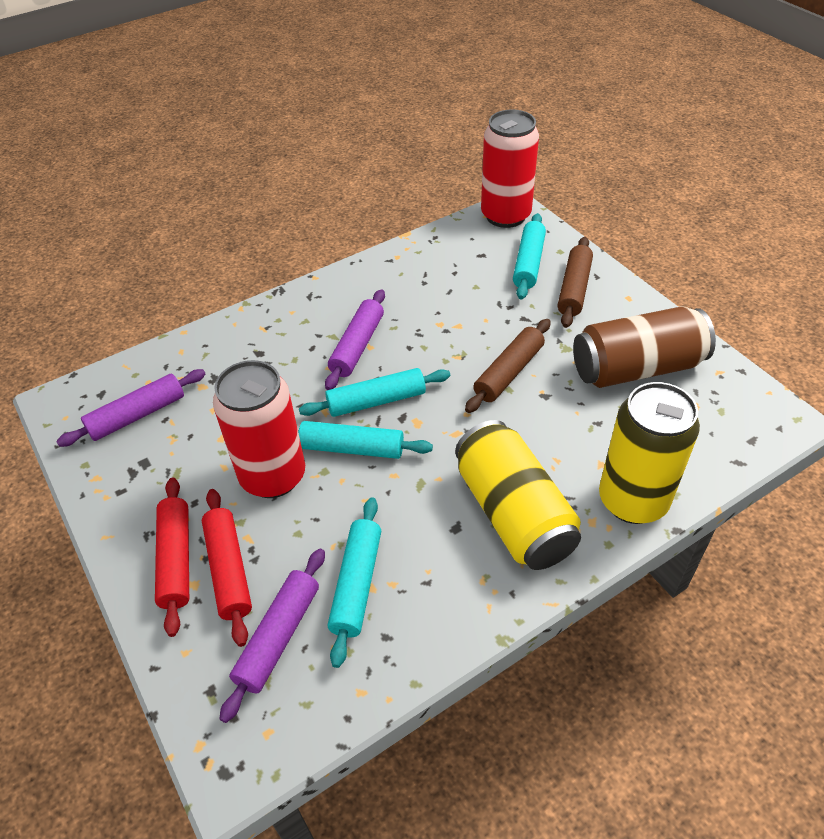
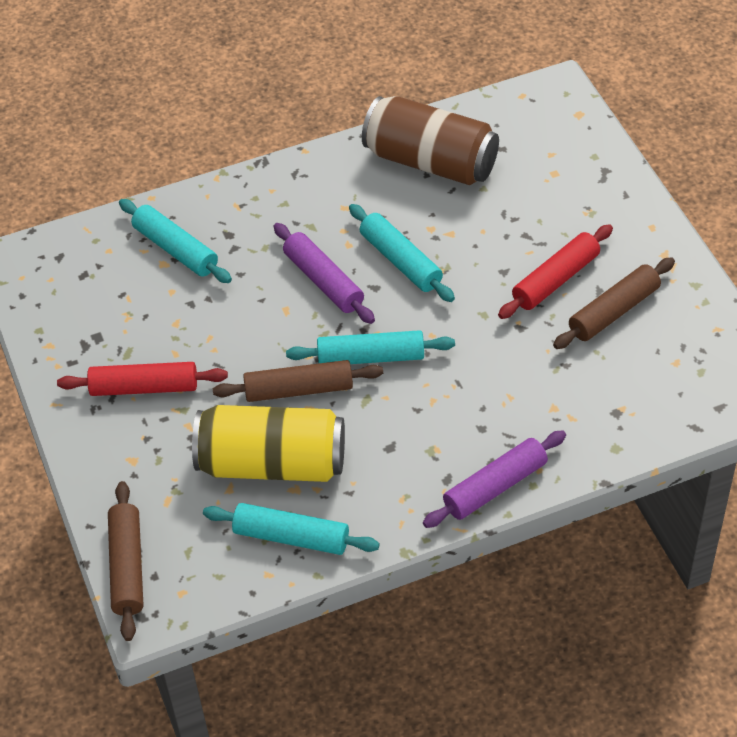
brown rolling pin: [465,319,551,413] [558,237,593,328] = 2 -> [108,481,143,641] [213,360,383,402] [553,257,675,349] = 3
purple rolling pin: [56,369,205,447] [220,548,325,723] [325,289,385,390] = 3 -> [274,223,375,324] [423,430,566,528] = 2
red can: [213,360,305,498] [481,109,539,228] = 2 -> none = 0
yellow can: [455,420,581,570] [599,382,700,524] = 2 -> [192,405,345,482] = 1

